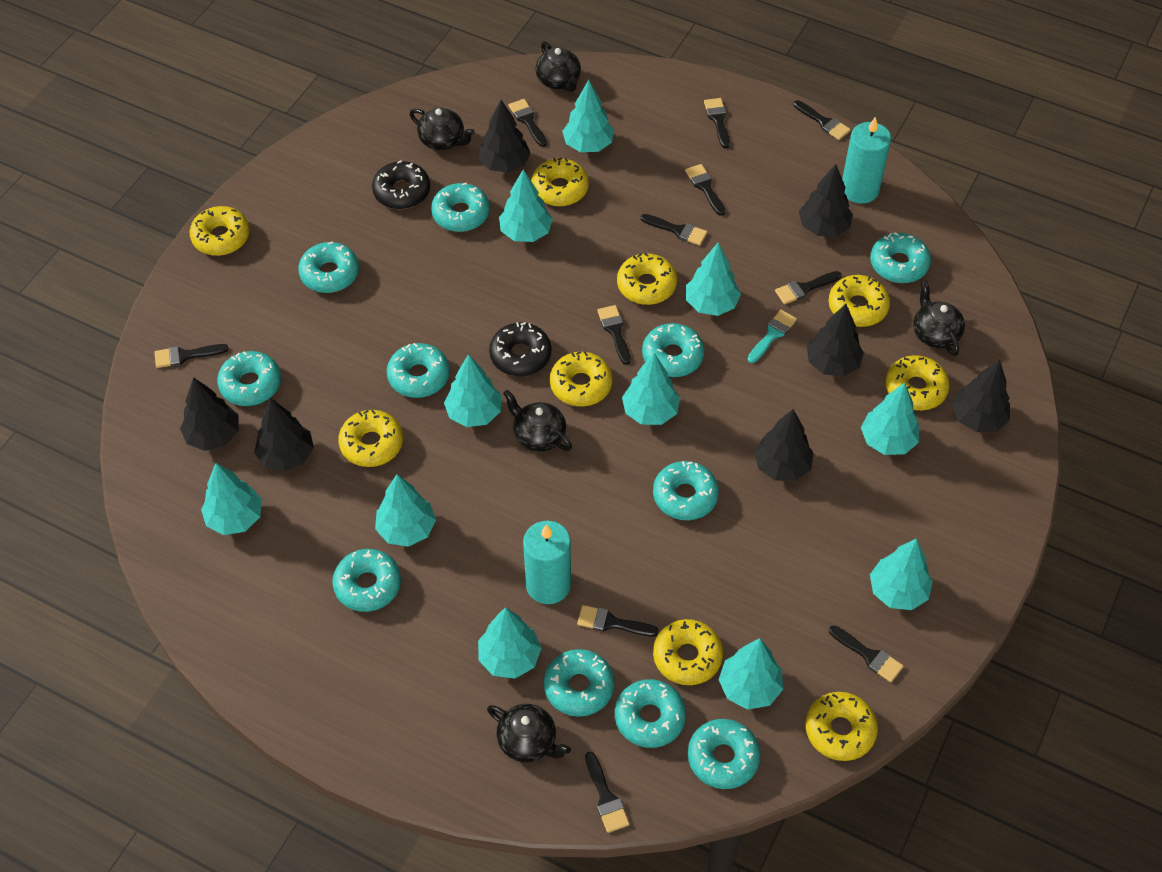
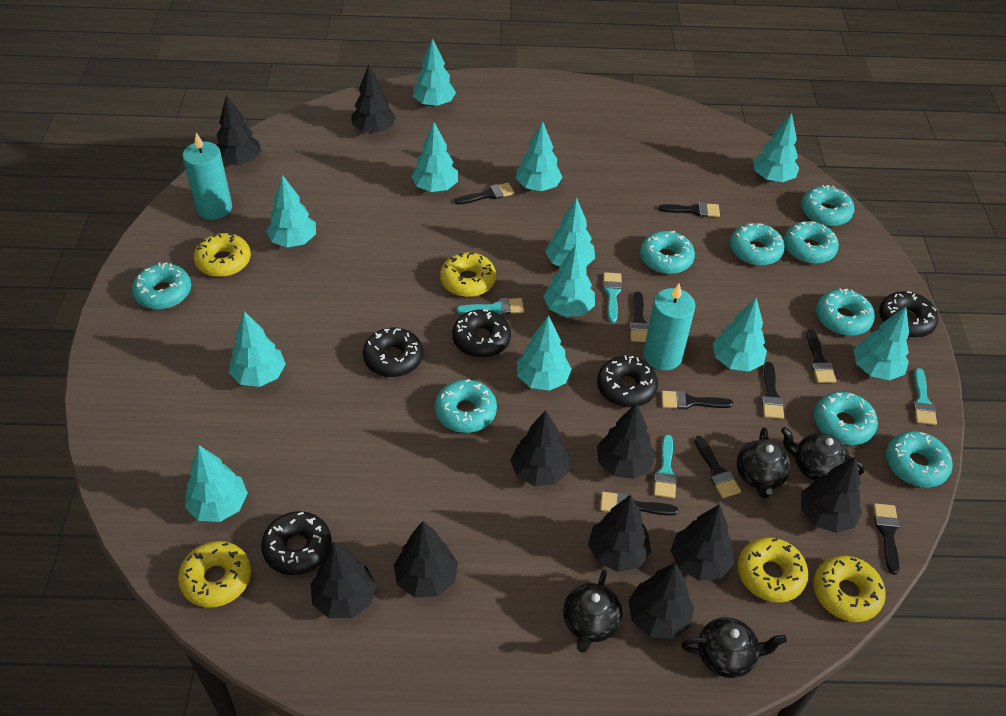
black brush: [154,344,229,368] [509,99,547,147] [577,605,658,636] [585,752,630,833] [597,305,631,365] [640,214,707,246] [685,164,725,216] [704,98,730,148] [775,271,842,304] [794,100,851,140] [829,626,904,682] = 11 -> [455,183,514,205] [600,492,678,516] [630,292,649,342] [658,202,720,217] [661,390,733,410] [694,436,741,498] [762,362,784,419] [807,329,836,383] [873,503,900,575] = 9
black donut: [372,160,430,209] [489,322,551,376] = 2 -> [261,511,332,575] [363,327,423,377] [452,309,511,358] [597,355,658,408] [879,291,938,338] = 5
black teapot: [410,107,475,150] [487,704,571,762] [503,390,572,452] [536,41,581,92] [913,280,965,356] = 5 -> [563,569,623,653] [681,617,787,678] [736,427,791,499] [781,427,865,481] = 4
black tree: [180,377,238,451] [254,398,314,471] [479,100,531,173] [754,409,814,481] [799,164,853,237] [807,304,864,377] [952,360,1010,432] = 7 -> [217,95,261,165] [311,542,376,618] [351,65,396,133] [393,521,458,597] [510,410,569,486] [588,495,651,572] [597,403,656,479] [628,562,694,639] [670,504,734,581] [801,456,862,533] = 10
turquoise brush: [748,310,797,363] = 1 -> [457,298,524,315] [603,272,622,323] [654,435,677,499] [913,368,937,425] = 4
turquoise donut: [217,351,281,406] [298,241,359,293] [332,549,401,612] [387,343,450,398] [431,183,490,232] [544,649,615,717] [615,679,686,748] [642,323,705,377] [653,461,719,520] [688,719,761,789] [870,232,931,283] = 11 -> [132,262,191,309] [435,379,497,433] [640,231,695,274] [730,223,785,266] [784,221,839,264] [801,185,854,226] [814,392,878,445] [816,288,875,336] [886,431,953,487] = 9
turquoise tree: [201,463,262,535] [375,474,436,547] [444,354,502,427] [478,607,542,678] [499,169,553,242] [562,80,614,152] [622,353,680,425] [686,243,741,316] [719,638,783,709] [861,383,919,455] [870,538,933,610] = 11 -> [185,445,248,522] [229,311,286,387] [266,175,316,248] [411,122,458,192] [413,38,456,107] [516,121,562,191] [517,315,572,391] [543,244,595,317] [545,198,595,267] [713,298,767,372] [753,113,799,182] [854,307,909,380] = 12
yellow donut: [190,206,250,256] [338,410,403,467] [531,157,589,206] [550,351,613,406] [617,253,677,305] [653,619,723,685] [805,692,878,761] [829,275,890,327] [886,355,950,410] = 9 -> [178,541,251,608] [194,233,251,277] [440,252,496,297] [738,537,808,602] [813,556,886,622] = 5

